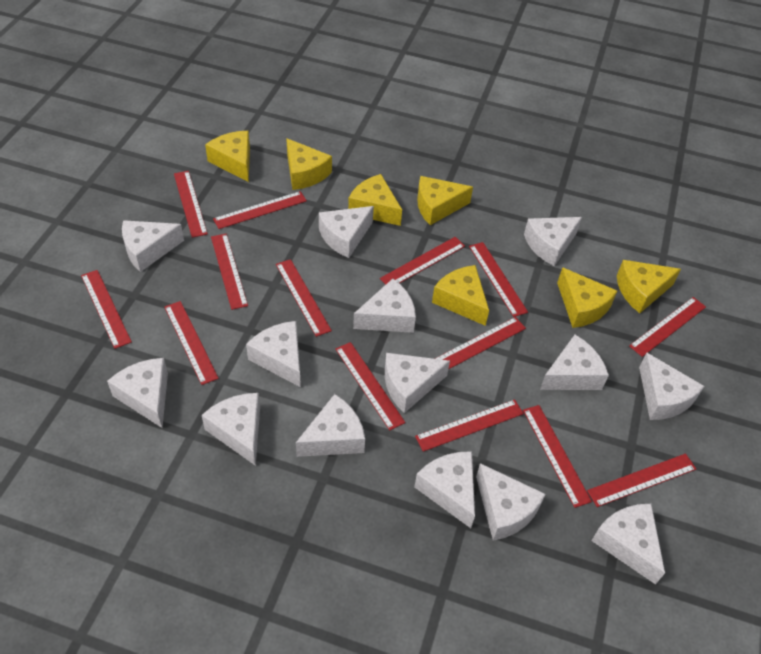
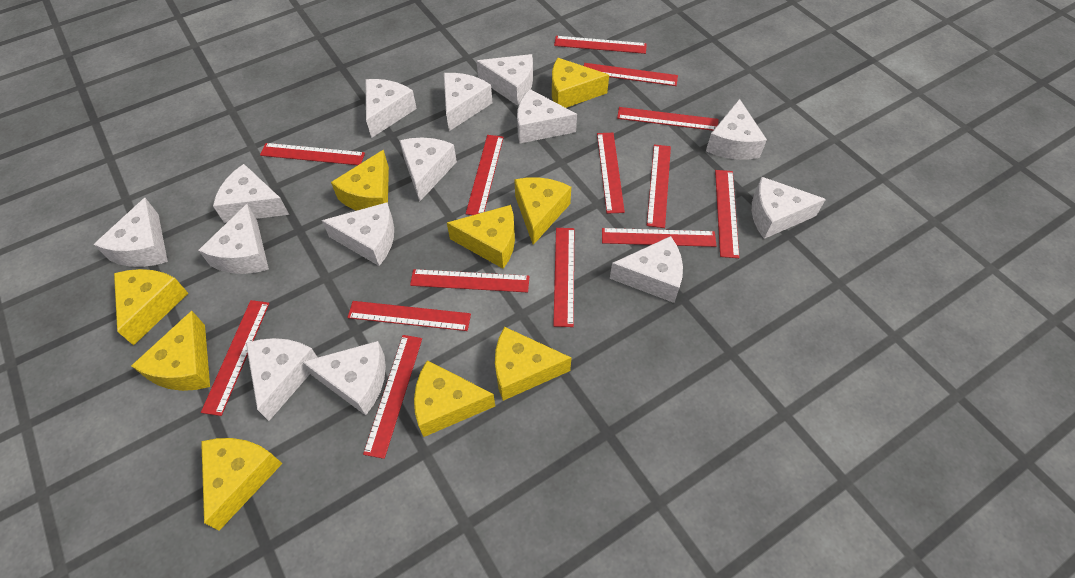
yellow cheese: [205,131,250,182] [286,138,332,190] [348,174,402,226] [417,176,473,225] [432,265,489,326] [557,267,617,328] [617,260,681,313] = 7 -> [114,269,188,346] [131,311,210,391] [201,438,283,531] [331,150,389,211] [414,360,495,437] [447,205,515,269] [495,327,571,401] [514,177,571,245] [552,58,609,108] = 9

